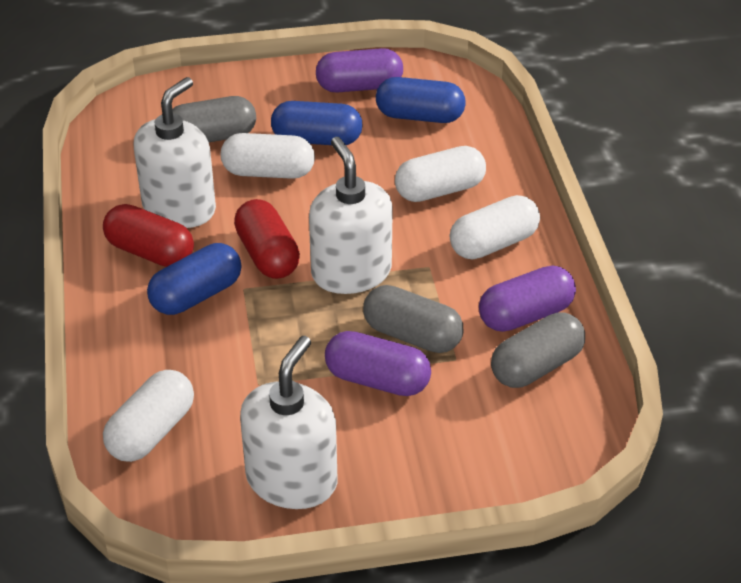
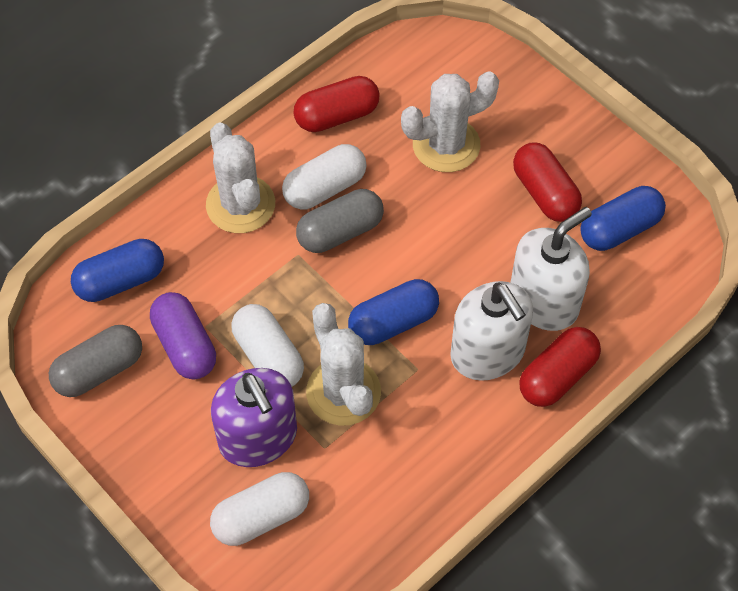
grey capsule: [172,96,256,142] [363,285,463,353] [491,312,585,388] = 3 -> [49,325,142,397] [296,189,384,253] = 2
purple capsule: [316,48,403,93] [325,331,431,396] [479,265,576,332] = 3 -> [150,292,216,379] = 1
purple soap dispenser: none = 0 -> [211,368,297,467] = 1
red capsule: [103,204,194,267] [234,199,300,279] = 2 -> [294,76,380,132] [513,143,582,222] [519,327,601,407] = 3
white cactus: none = 0 -> [206,122,275,233] [306,303,381,426] [401,71,499,172] = 3
white capsule: [103,370,194,462] [221,133,315,179] [395,146,486,202] [450,195,540,259] = 4 -> [210,472,309,546] [231,304,304,387] [282,144,367,210] = 3
white soap dispenser: [134,77,216,228] [240,336,337,509] [309,137,393,294] = 3 -> [450,281,533,381] [510,207,592,331] = 2

